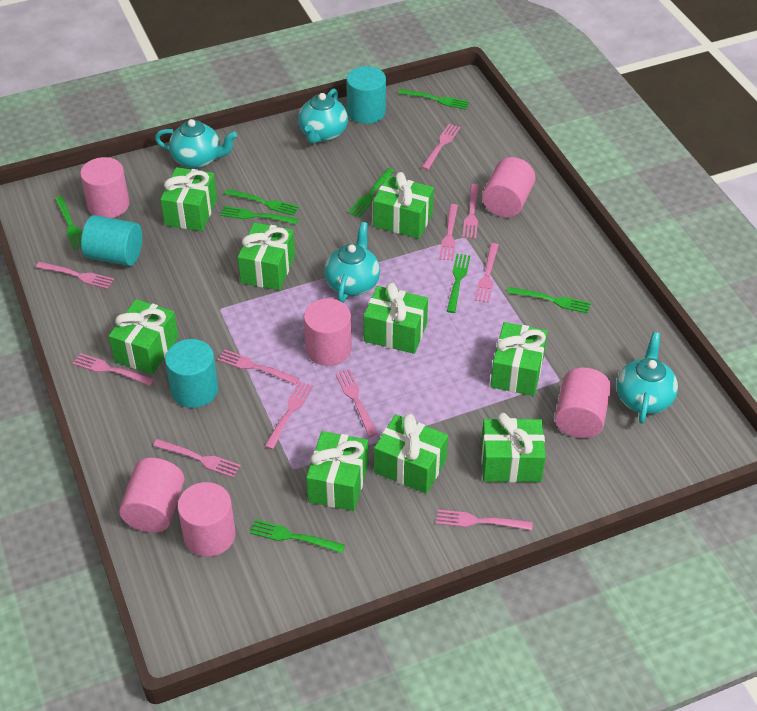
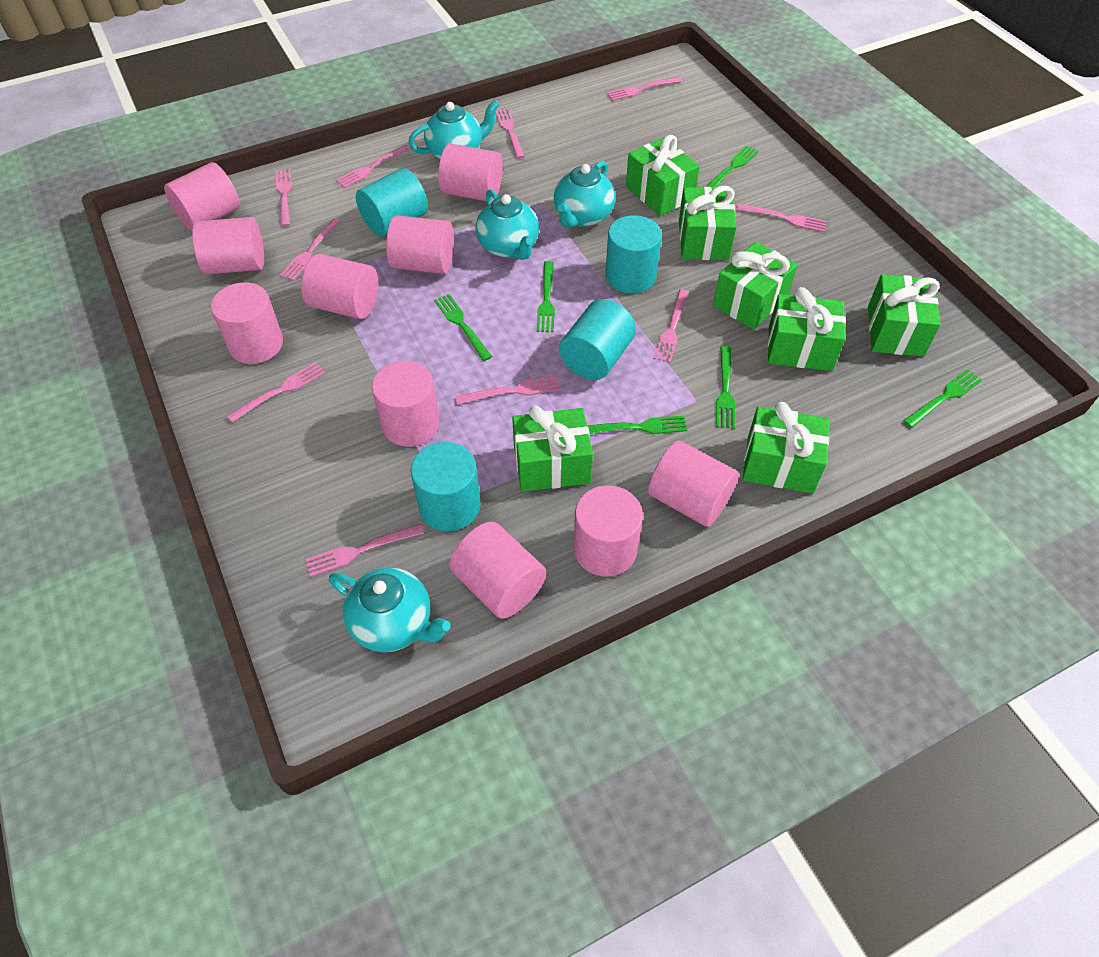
green fork: [55,196,82,249] [220,206,298,224] [225,189,299,216] [250,519,345,553] [348,168,394,218] [398,89,469,110] [447,254,470,313] [507,287,591,313] = 8 -> [434,294,492,361] [536,261,555,332] [587,416,687,434] [706,145,759,188] [716,346,735,429] [903,369,982,428] = 6
green gift: [109,299,179,374] [160,167,217,231] [238,223,295,290] [306,431,368,511] [364,282,428,354] [373,172,434,239] [374,414,448,494] [481,413,546,483] [490,322,548,396] = 9 -> [512,405,593,492] [626,135,700,216] [679,186,737,260] [713,242,798,329] [743,402,829,493] [768,287,846,371] [868,274,941,357] = 7
pink cylinder: [80,157,130,218] [119,458,184,533] [177,482,236,557] [304,299,352,366] [482,157,536,218] [555,368,611,438] = 6 -> [164,162,240,231] [192,217,264,274] [211,282,283,364] [301,254,379,319] [372,361,439,447] [386,215,454,274] [438,144,503,202] [449,522,546,619] [574,485,643,577] [648,441,739,527] = 10
pink fork: [36,262,114,289] [73,353,155,386] [153,439,241,478] [217,349,300,385] [264,381,313,450] [335,369,377,437] [422,124,460,170] [436,510,533,530] [439,204,458,261] [462,184,479,239] [475,243,499,303] = 11 -> [227,362,325,423] [276,169,292,227] [280,218,342,281] [305,524,424,577] [336,145,412,188] [455,375,561,405] [495,108,525,159] [606,77,682,101] [653,289,689,363] [736,204,827,232] = 10
turquoise cylinder: [81,215,142,266] [165,339,218,408] [346,66,386,124] = 3 -> [356,168,428,237] [411,442,481,531] [559,299,636,380] [605,215,662,293] = 4

